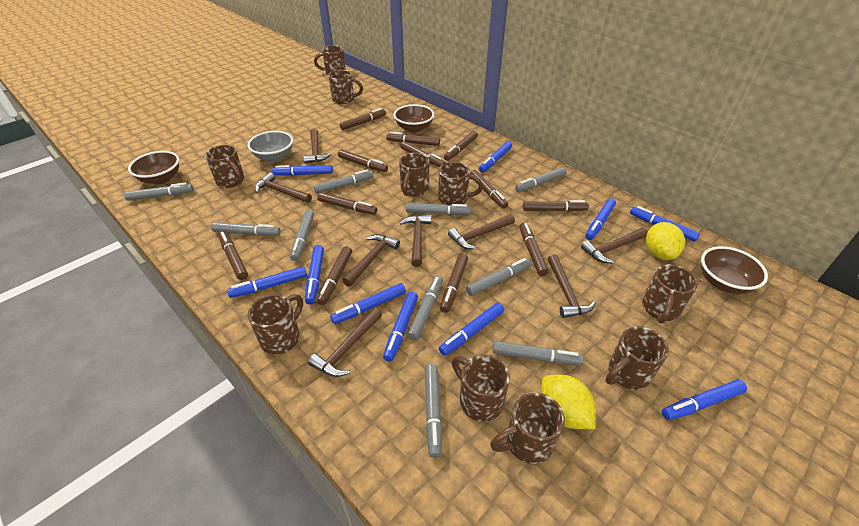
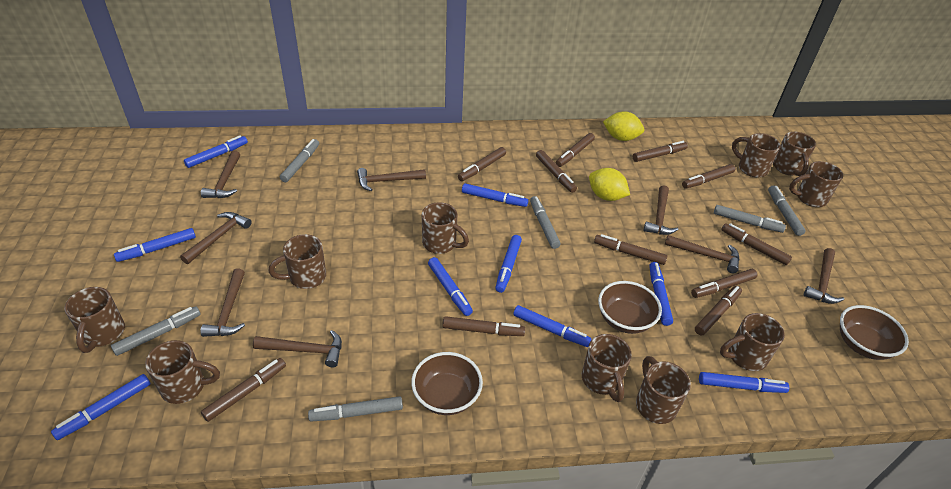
blue marker: [227,266,307,298] [272,165,333,176] [305,245,324,305] [330,283,406,324] [383,292,418,362] [439,302,504,356] [479,141,512,173] [585,199,616,240] [630,206,700,242] [662,380,747,420] = 10 -> [51,374,151,440] [114,228,196,262] [184,135,248,168] [428,257,473,316] [462,183,528,207] [495,235,522,293] [513,305,592,347] [649,262,673,326] [699,372,789,393] = 9
brown marker: [218,231,248,280] [317,192,377,215] [317,246,352,305] [338,150,388,172] [340,108,386,130] [386,132,440,146] [400,141,446,167] [440,253,468,313] [444,131,478,161] [470,170,508,209] [520,223,548,276] [523,200,589,211] = 12 -> [201,358,286,422] [442,316,525,336] [458,147,506,181] [536,150,577,193] [556,133,595,167] [594,234,667,265] [633,141,688,162] [682,164,735,189] [691,269,757,298] [695,286,742,336] [721,223,792,265] = 11
grey bowl: [247,131,293,162] = 1 -> none = 0
grey marker: [124,183,193,201] [211,222,281,236] [290,210,314,261] [314,169,373,194] [406,203,471,215] [407,276,443,340] [425,364,442,458] [466,258,531,296] [493,341,584,365] [515,167,566,192] = 10 -> [111,306,201,356] [280,139,319,182] [308,396,403,421] [530,196,561,249] [714,205,786,233] [768,186,806,236] = 6

